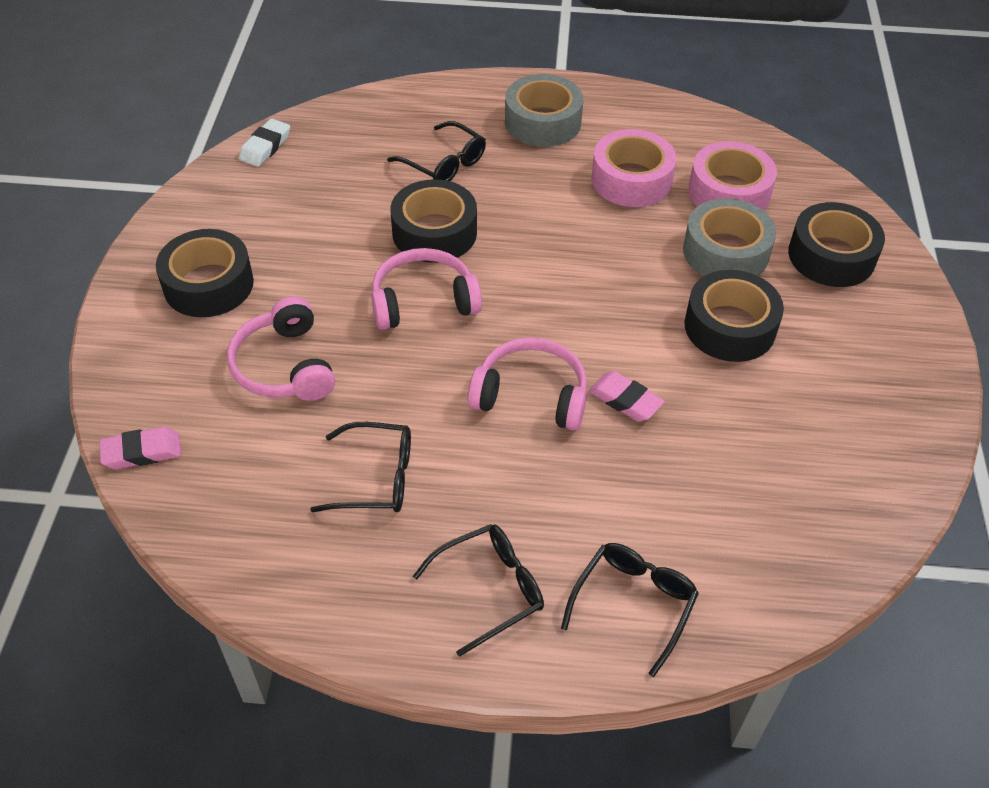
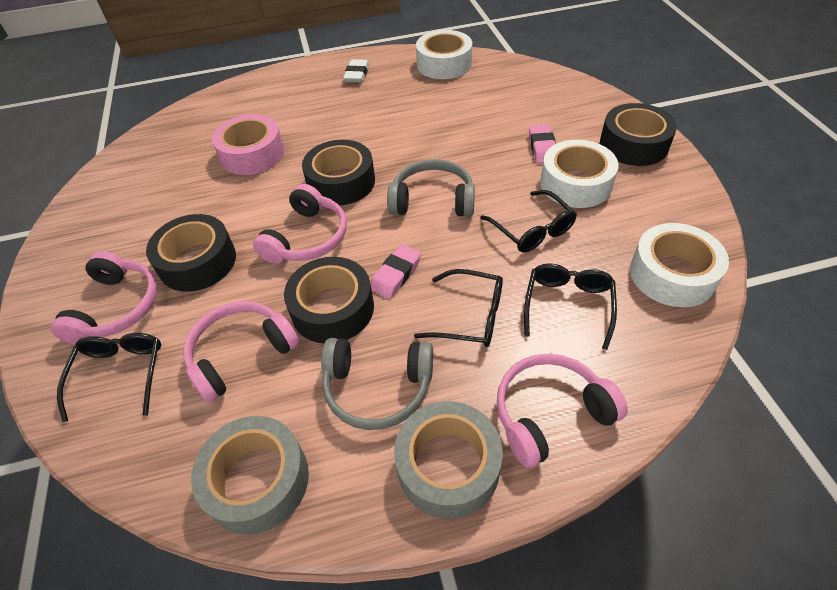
grey headphones: none = 0 -> [321,338,433,430] [387,159,475,217] = 2
pink headphones: [227,296,335,401] [371,248,482,330] [468,337,587,430] = 3 -> [50,251,157,345] [183,301,299,402] [253,184,347,264] [497,354,628,468] = 4
pink tape: [591,129,676,207] [688,141,777,211] = 2 -> [212,114,284,175] = 1
white tape: none = 0 -> [416,30,472,79] [540,140,618,208] [630,223,729,307] = 3

